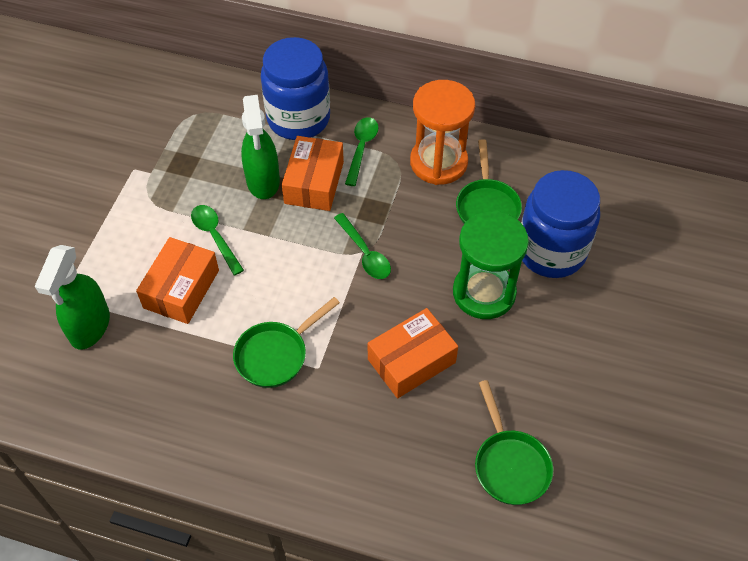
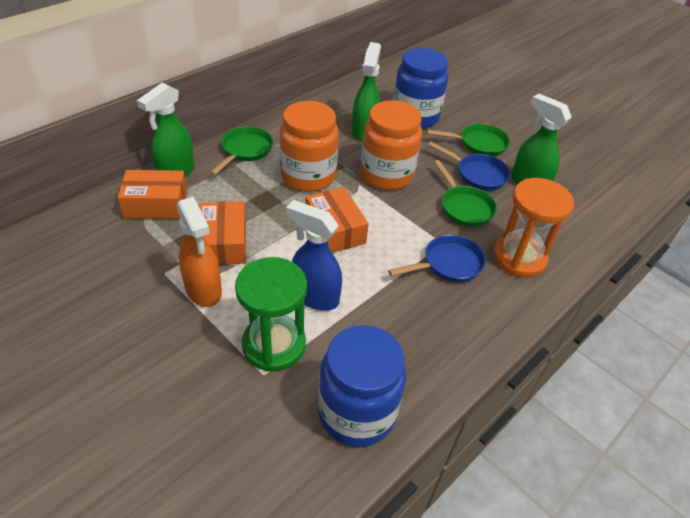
blue pan: none = 0 -> [388,235,486,282] [428,141,510,191] = 2
blue spray bottle: none = 0 -> [286,200,342,311] = 1
green spoon: [191,205,244,275] [334,213,391,279] [345,117,379,186] = 3 -> none = 0
green spray bottle: [35,245,110,350] [241,95,280,199] = 2 -> [137,83,195,177] [352,42,381,141] [511,94,572,185] = 3
orange jar: none = 0 -> [279,101,339,192] [360,100,422,190] = 2
orange spray bottle: none = 0 -> [177,197,222,307] = 1

